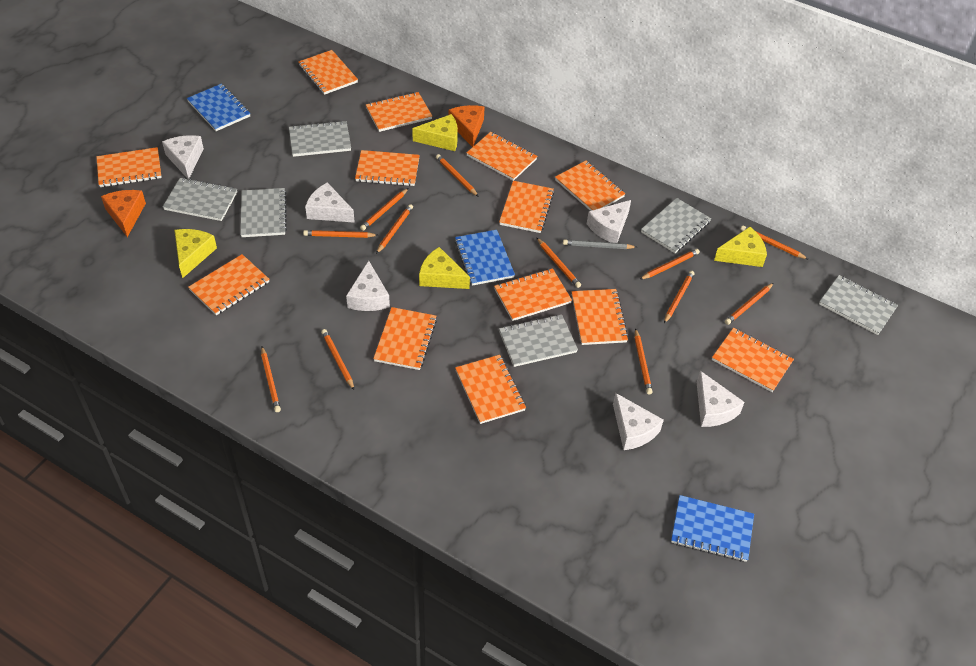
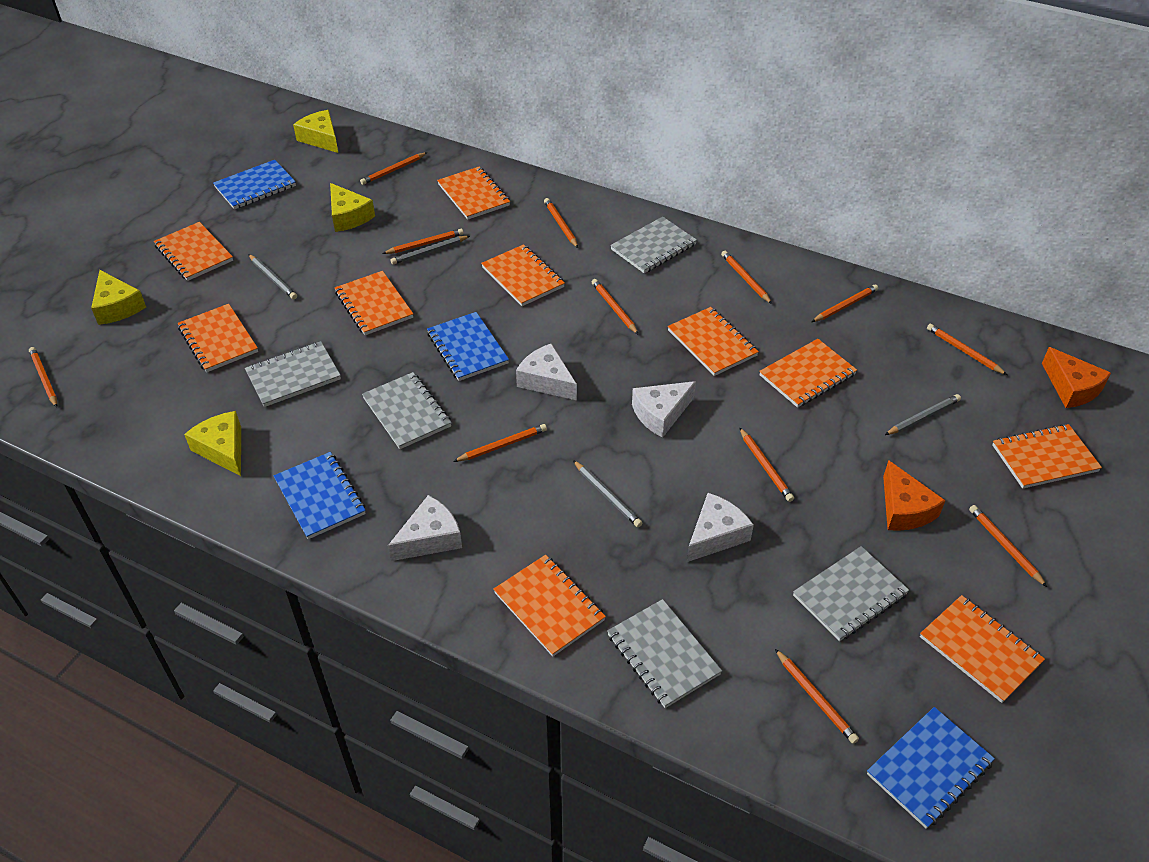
blue notebook: [187,84,250,131] [455,230,515,286] [671,495,754,562] = 3 -> [213,160,296,210] [274,452,366,539] [427,312,509,381] [867,707,995,829] = 4
grey notebook: [163,178,237,221] [240,188,287,237] [289,120,351,157] [499,314,578,367] [641,198,711,253] [819,275,898,335] = 6 -> [245,341,341,407] [362,372,452,449] [607,599,722,708] [610,217,697,273] [793,546,909,641] = 5
grey pencil: [563,239,637,249] = 1 -> [248,254,297,299] [391,236,470,265] [573,460,642,527] [885,394,961,435] = 4
orange notebook: [96,147,162,187] [188,254,269,315] [298,50,358,95] [355,150,420,186] [366,92,432,132] [373,307,437,370] [455,355,526,424] [467,132,537,181] [494,268,572,321] [499,181,554,233] [555,160,625,211] [572,289,629,345] [712,328,794,392] = 13 -> [154,222,233,281] [177,304,258,372] [335,271,413,335] [437,166,510,220] [481,244,565,306] [493,555,606,657] [668,307,759,376] [759,339,857,408] [920,595,1045,703] [992,424,1102,489] = 10
white cheese: [162,135,204,179] [305,182,355,223] [346,261,390,311] [587,200,631,243] [613,393,664,450] [697,371,745,427] = 6 -> [388,495,462,561] [516,343,577,400] [632,381,696,438] [687,493,754,562] = 4

